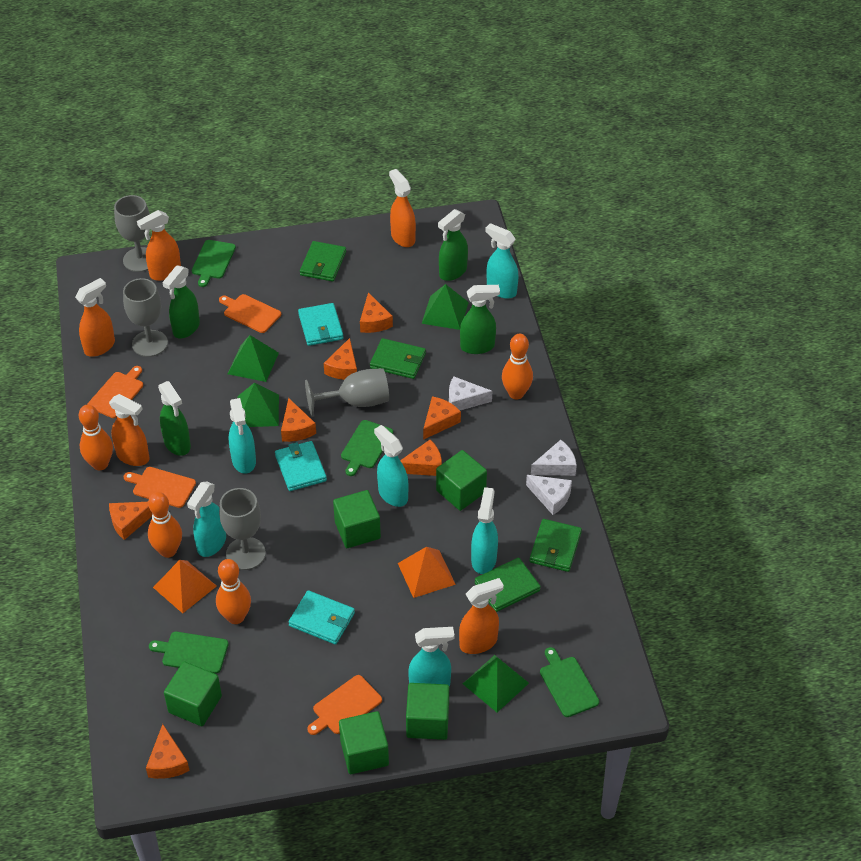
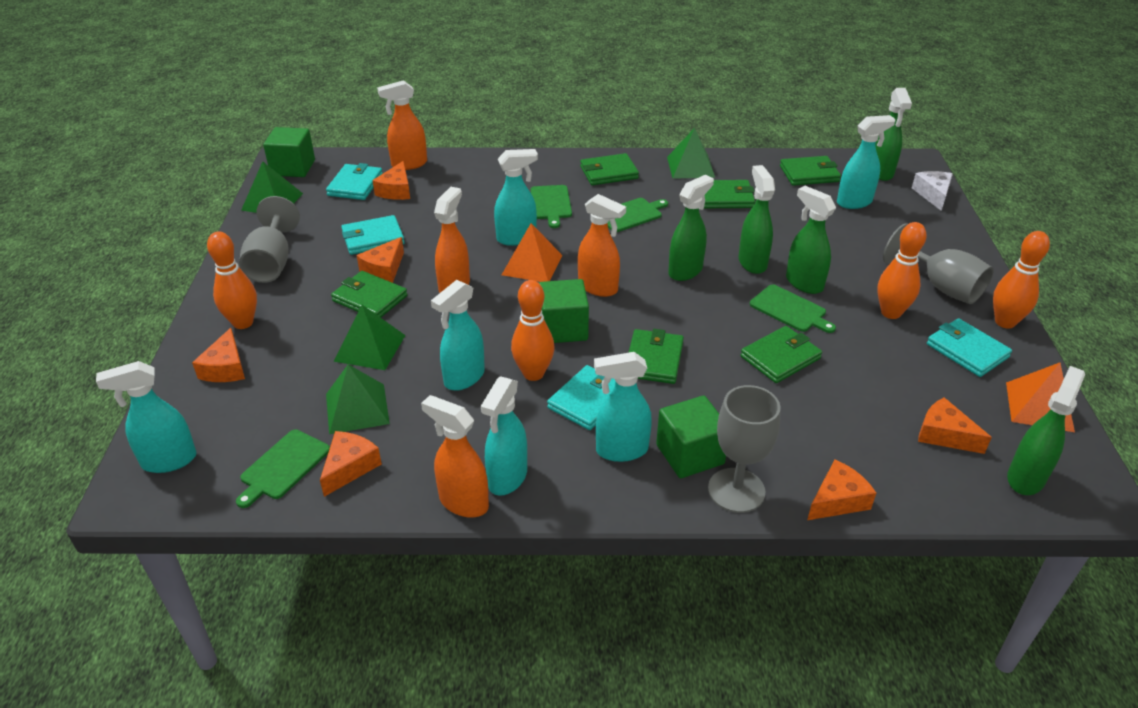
green cube: [164,661,222,726] [333,490,381,548] [339,711,389,774] [406,683,449,740] [436,450,487,511] = 5 -> [263,127,315,177] [539,279,589,343] [656,395,726,478] = 3
green spray bottle: [158,381,191,456] [163,265,200,338] [438,209,468,281] [460,285,500,354] = 4 -> [668,175,714,281] [738,165,775,274] [786,186,836,294] [876,88,912,181] [1007,366,1085,495] = 5
green wallet: [300,241,346,282] [370,338,426,379] [475,558,541,612] [529,519,582,572] = 4 -> [331,271,407,318] [580,153,639,185] [628,329,684,384] [704,180,755,208] [741,326,822,383] [780,156,841,186] = 6
grey goblet: [114,195,150,272] [123,278,168,357] [219,488,266,570] [305,368,389,417] = 4 -> [239,196,300,283] [708,385,780,513] [883,223,994,304] = 3
orange cheese: [109,502,153,540] [146,724,190,779] [281,398,316,442] [324,338,357,380] [360,292,393,333] [400,440,442,476] [423,396,461,440] = 7 -> [192,328,245,382] [320,431,382,497] [357,237,404,283] [372,161,410,200] [807,460,876,520] [918,397,992,454] = 6
orange cutting board: [87,366,143,418] [124,467,196,508] [219,294,281,333] [307,675,382,735] = 4 -> none = 0
orange spray bottle: [75,278,115,357] [109,394,149,466] [137,210,181,281] [389,169,416,247] [459,578,504,654] = 5 -> [377,80,427,170] [421,395,489,517] [434,187,470,293] [578,194,626,297] = 4
turquoise wallet: [275,441,327,491] [288,590,355,645] [298,303,344,346] = 3 -> [326,163,383,200] [341,215,405,255] [547,365,616,430] [927,318,1012,377] = 4
white cheese: [449,376,492,410] [526,475,572,515] [531,440,577,476] = 3 -> [912,171,953,211] = 1

